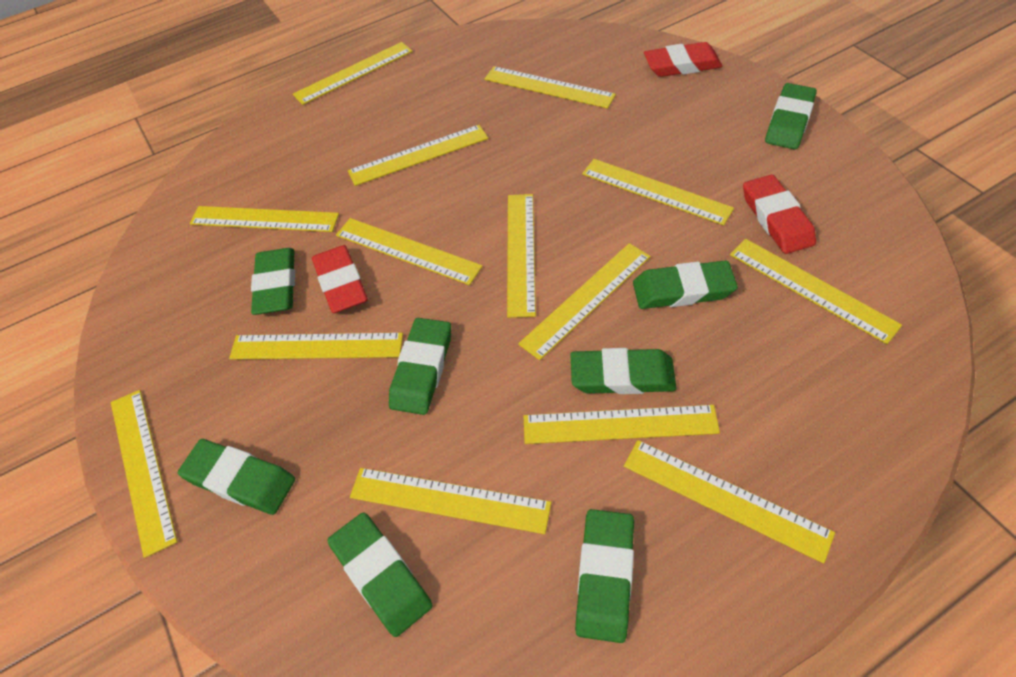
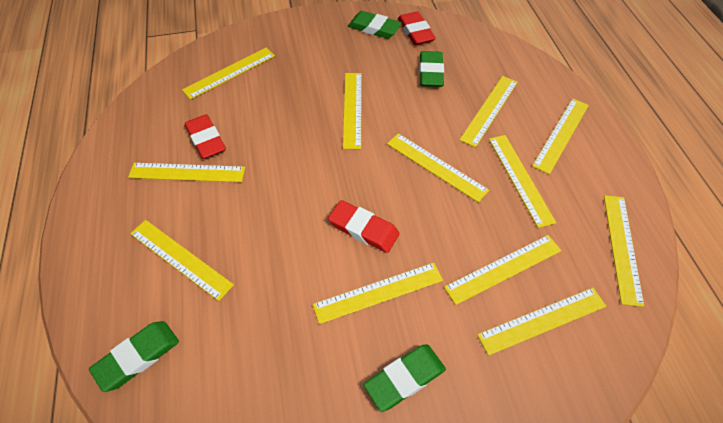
green eraser: [178,439,295,515] [251,248,295,315] [327,512,433,637] [389,318,451,415] [570,348,677,394] [575,509,634,643] [633,260,738,309] [765,83,817,149] = 8 -> [89,321,179,392] [348,11,402,39] [364,344,446,412] [420,51,444,87] = 4
yellow ruler: [111,390,178,558] [190,206,339,232] [229,333,403,360] [293,42,413,105] [336,218,483,285] [348,125,488,186] [350,468,551,534] [484,66,616,109] [507,194,536,318] [518,243,651,360] [524,405,720,444] [582,159,734,226] [624,440,835,564] [730,239,902,344] = 14 -> [128,163,245,182] [130,220,234,301] [182,48,275,100] [312,263,443,324] [343,73,362,149] [387,133,489,203] [444,235,561,305] [460,76,518,147] [477,288,606,356] [489,135,556,228] [532,98,589,174] [604,195,644,307] = 12

